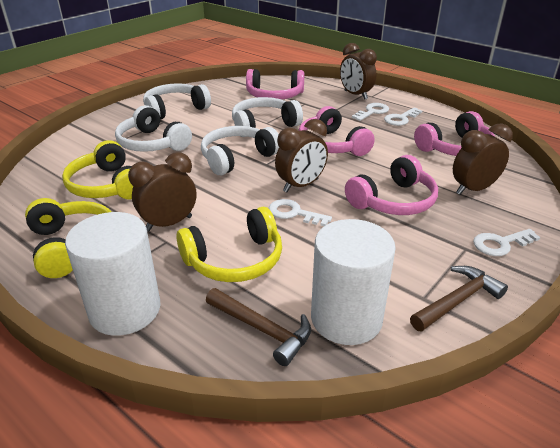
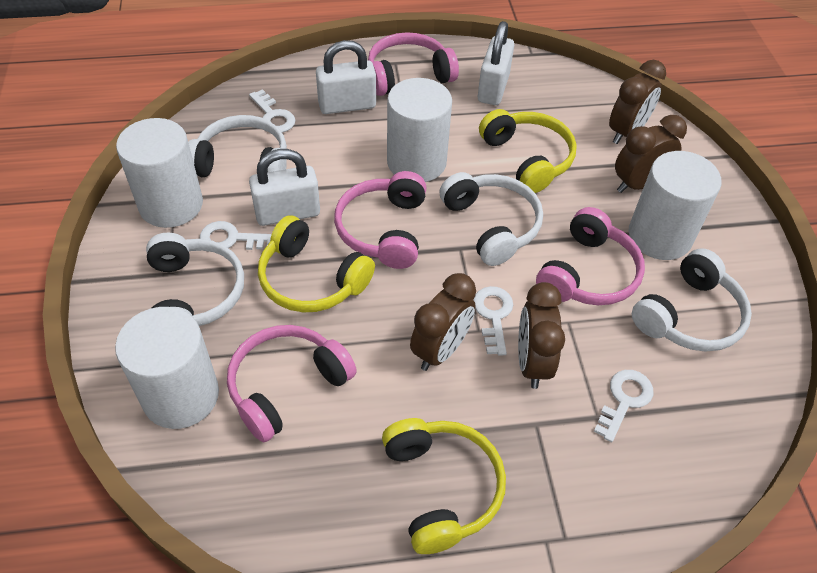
brown hammer: [206,288,311,366] [410,266,508,332] = 2 -> none = 0
white cylinder: [65,212,161,336] [311,219,396,345] = 2 -> [115,307,219,429] [116,118,203,228] [387,78,452,182] [628,151,722,260] = 4
white padlock: none = 0 -> [249,149,320,226] [316,40,376,114] [478,21,514,105] = 3

